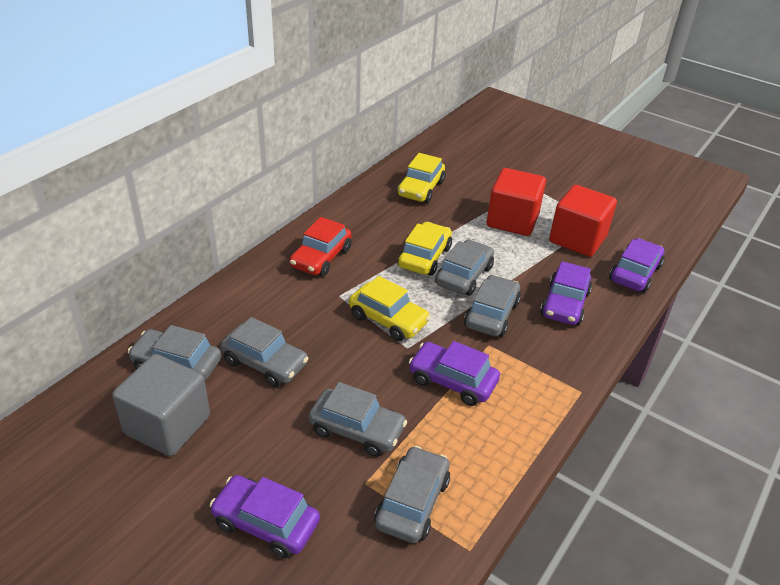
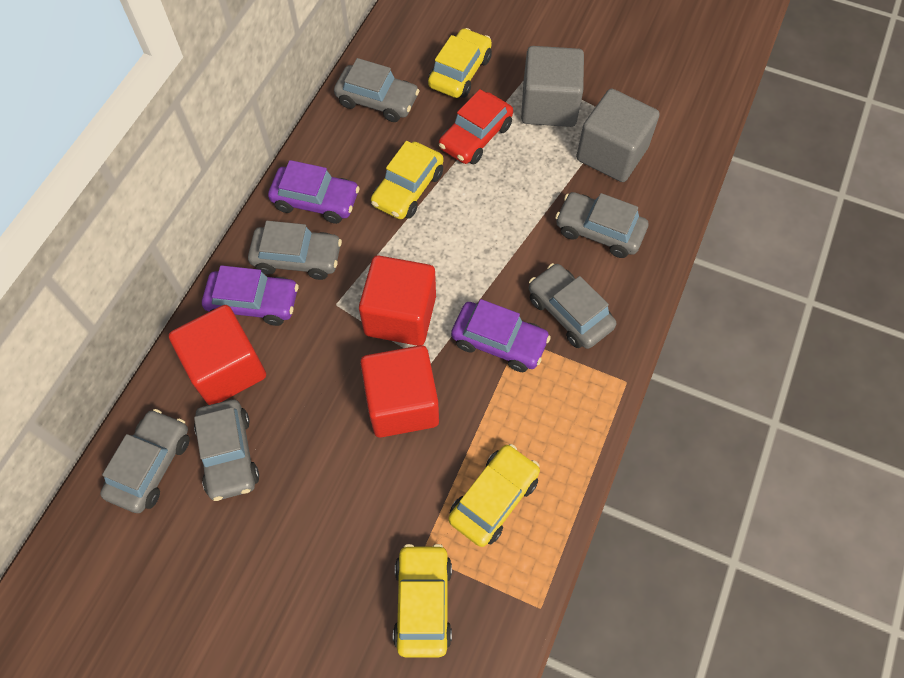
grey cube: [112,354,210,456] = 1 -> [521,46,584,127] [576,89,660,182] = 2
purple car: [210,475,320,558] [409,341,500,406] [540,261,592,325] [609,238,664,293] = 4 -> [202,265,299,326] [268,160,360,224] [451,299,551,372] = 3
red cube: [487,168,546,236] [549,185,617,257] = 2 -> [169,305,266,405] [359,255,436,346] [360,345,439,438] = 3
yellow car: [349,276,431,341] [397,153,445,203] [398,222,452,276] = 3 -> [371,141,443,219] [393,544,452,657] [428,28,492,98] [448,444,540,547] = 4

